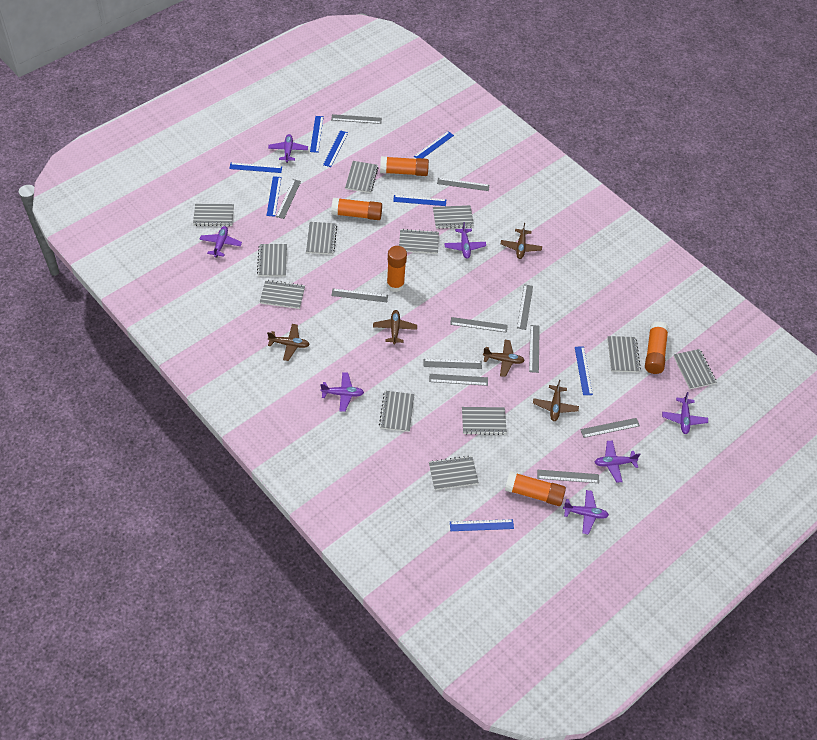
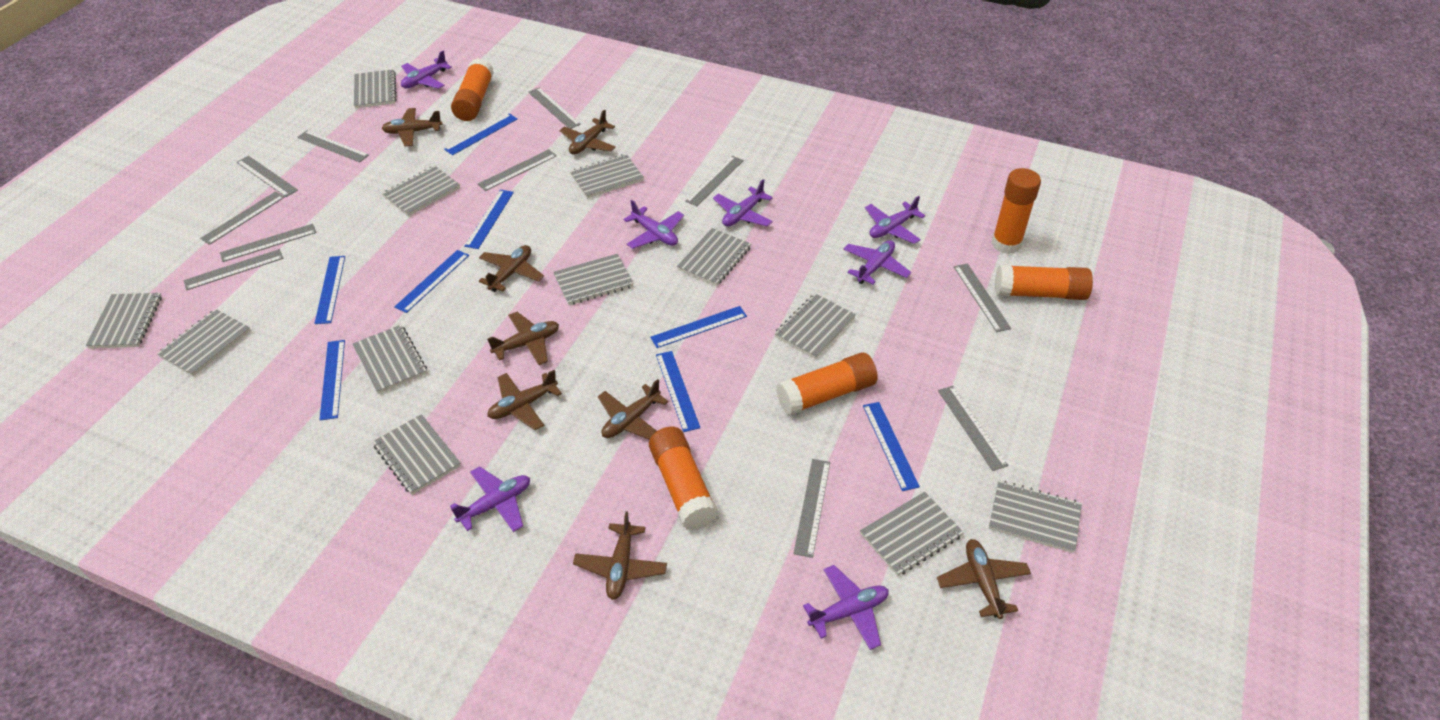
brown plane: [267,324,310,361] [373,310,417,344] [483,340,525,377] [501,223,542,259] [533,380,579,421] = 5 -> [381,108,443,147] [479,245,544,292] [487,312,559,365] [487,370,562,430] [559,109,616,155] [573,511,667,600] [598,379,669,440] [937,539,1031,619] = 8

